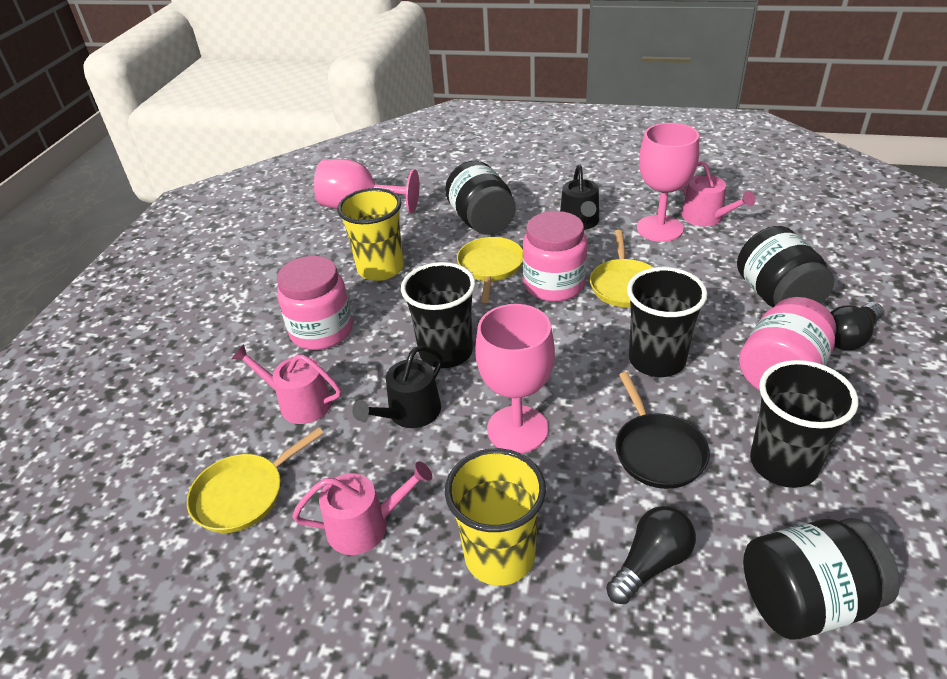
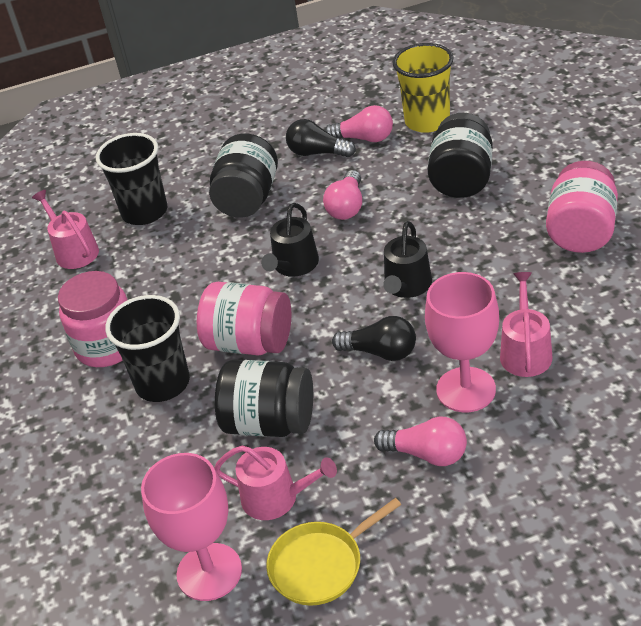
black cup: [401,262,476,368] [627,267,708,377] [750,360,858,488] = 3 -> [96,133,167,225] [105,295,190,402] = 2
black pan: [615,372,710,489] = 1 -> none = 0
pink goblet: [314,159,419,213] [476,304,555,453] [637,123,699,242] = 3 -> [141,453,242,601] [425,272,499,412] = 2
pink light bulb: none = 0 -> [323,170,362,220] [325,105,393,142] [374,417,467,466] = 3
yellow cup: [337,188,404,281] [445,448,546,586] = 2 -> [393,43,453,133] = 1
yellow pan: [187,427,324,533] [457,237,523,303] [590,230,654,308] = 3 -> [266,498,401,606] = 1

